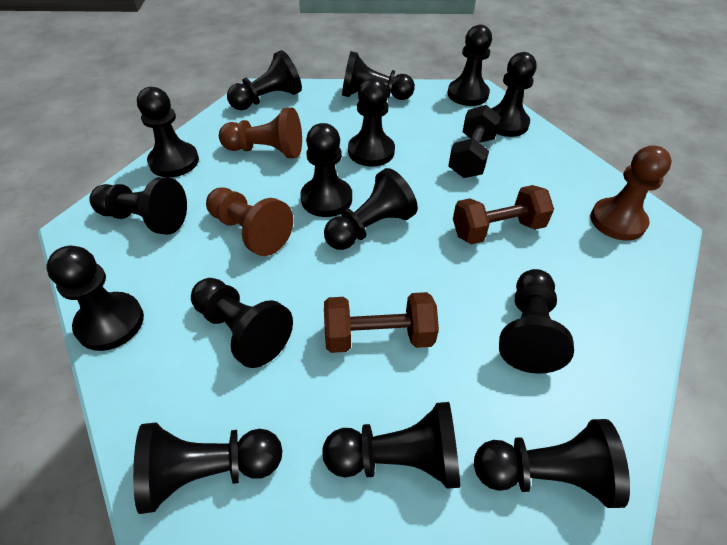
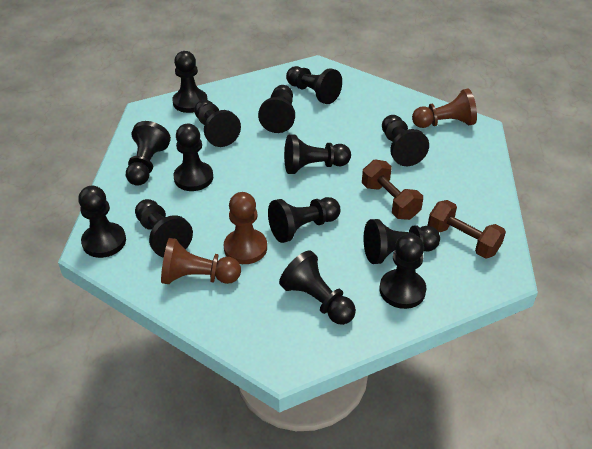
black dumbbell: [448,105,501,178] = 1 -> none = 0
black pawn: [46,246,144,351] [89,177,187,235] [133,422,282,514] [137,87,199,177] [191,278,293,368] [227,50,302,110] [300,123,352,217] [322,402,460,489] [324,168,418,250] [342,51,415,100] [348,78,395,167] [448,25,492,106] [474,419,630,508] [491,52,537,137] [499,269,574,374] = 15 -> [78,186,126,258] [126,121,171,186] [135,199,193,257] [172,51,208,113] [173,124,213,191] [194,100,241,147] [258,85,295,133] [268,197,340,243] [279,250,356,325] [284,135,351,174] [286,66,342,104] [363,219,440,264] [380,233,426,309] [382,115,429,166] = 14

